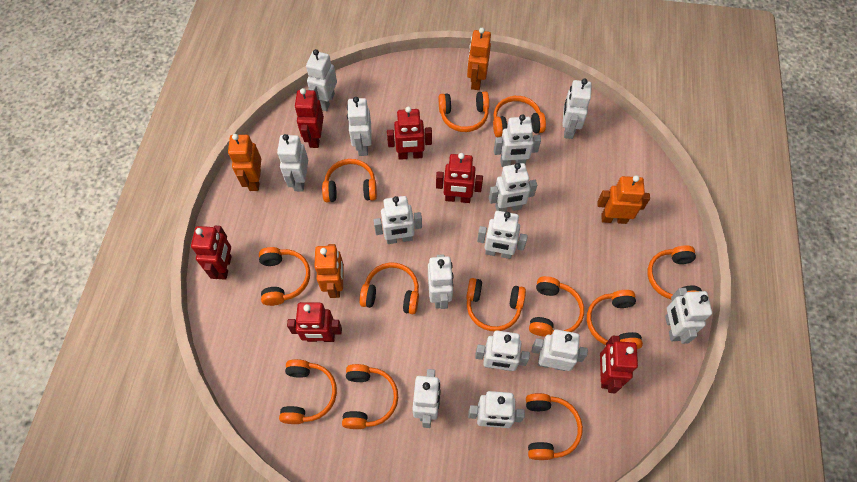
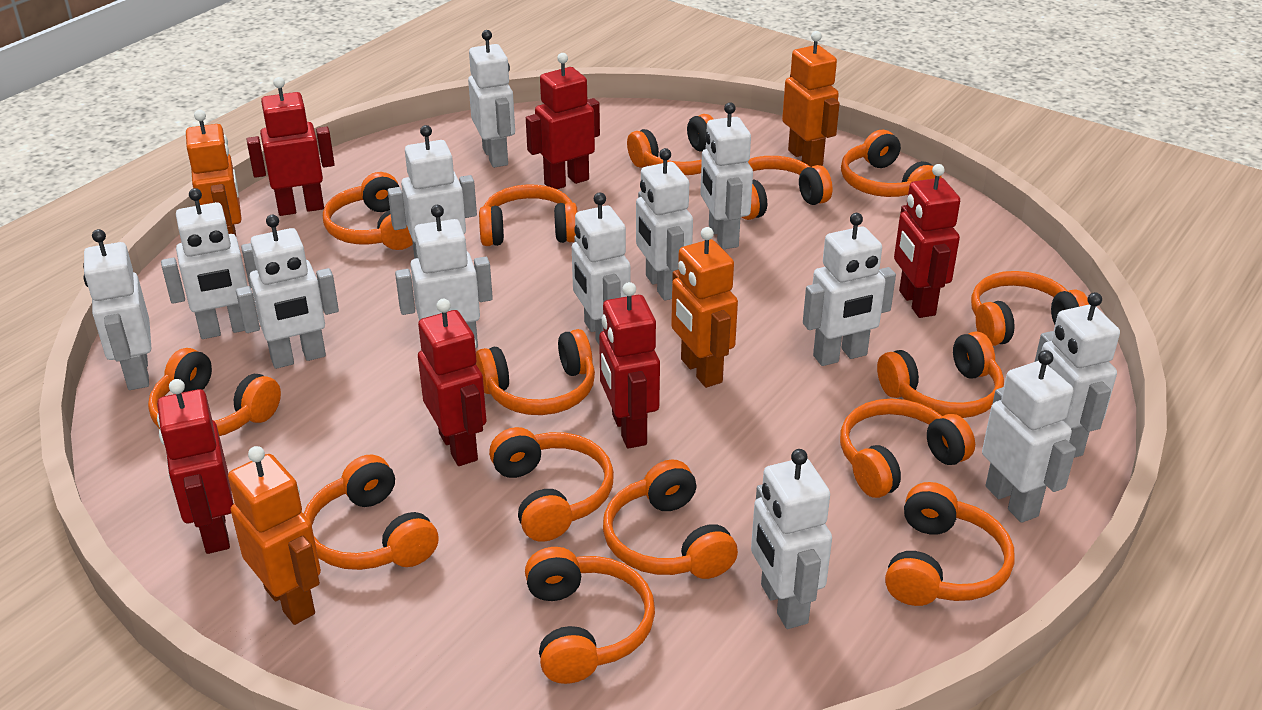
orange headphones: [259,247,310,306] [279,359,337,424] [322,159,377,202] [342,364,398,429] [359,263,419,314] [439,91,489,132] [466,278,526,331] [493,96,546,137] [526,393,583,460] [529,276,584,336] [587,290,643,349] [648,245,702,300] = 12 -> [148,348,281,436] [304,455,439,570] [323,172,413,250] [476,329,595,415] [479,184,578,246] [489,427,614,542] [525,547,655,684] [603,459,738,579] [627,114,713,175] [742,156,832,220] [840,399,975,498] [841,130,942,197] [877,331,1004,418] [885,482,1015,606] [971,271,1089,346] = 15
white robot: [277,134,308,192] [306,49,337,111] [347,97,372,156] [374,196,422,244] [412,369,441,428] [428,254,454,309] [468,391,525,428] [475,331,530,371] [477,211,528,259] [489,163,537,212] [494,114,541,167] [532,329,588,371] [562,79,592,139] [665,288,712,344] = 14 -> [83,229,151,390] [161,188,257,339] [236,215,339,369] [388,125,477,259] [395,205,493,348] [468,30,515,168] [572,192,631,344] [636,148,693,301] [700,103,753,249] [751,449,832,629] [803,213,896,366] [982,350,1076,523] [1035,292,1120,458] = 13

